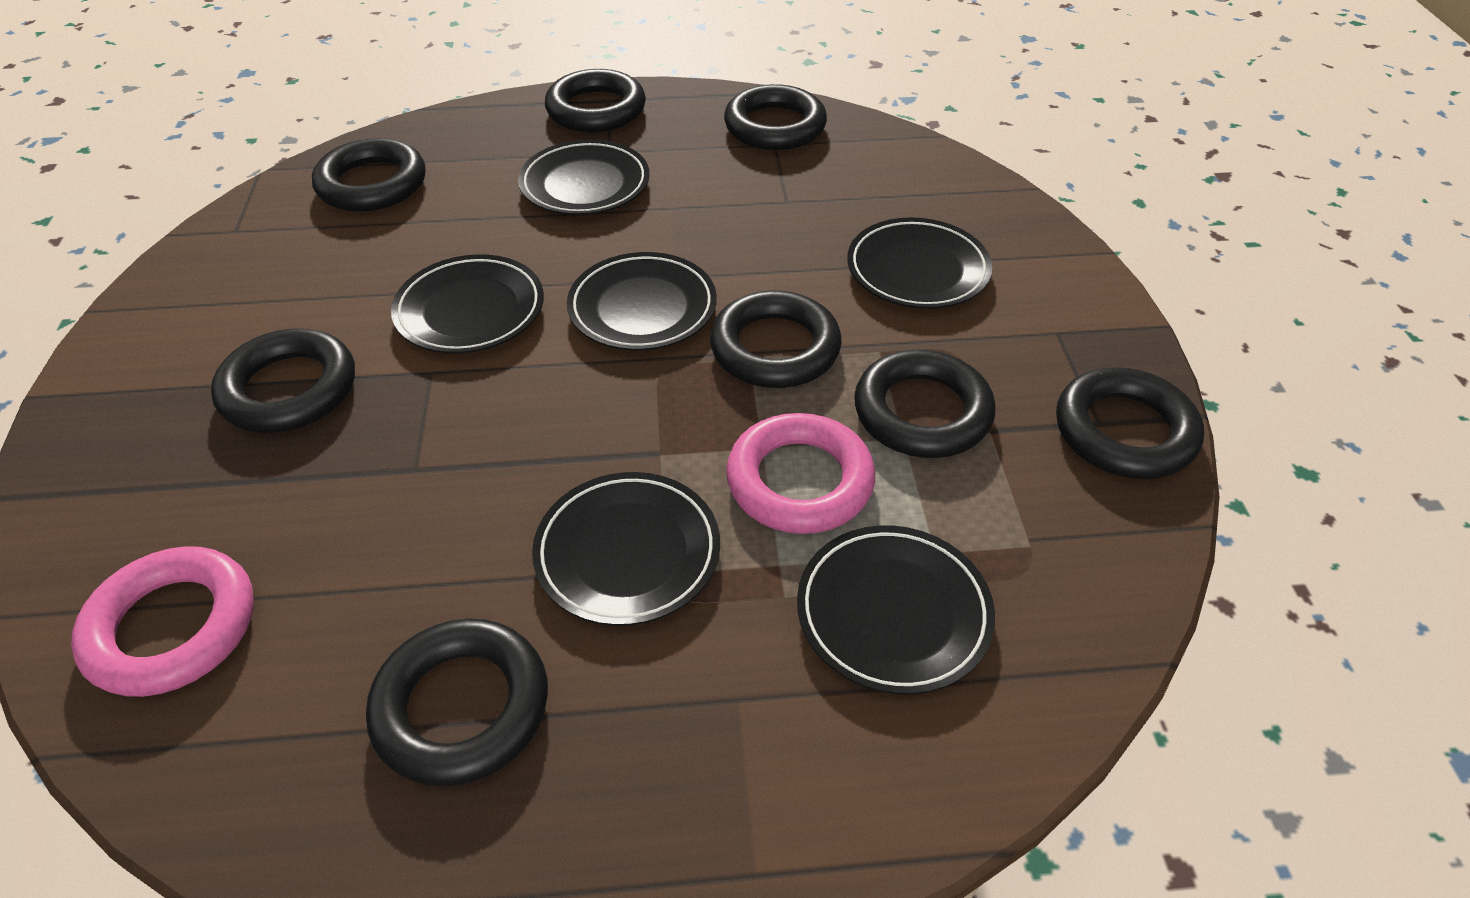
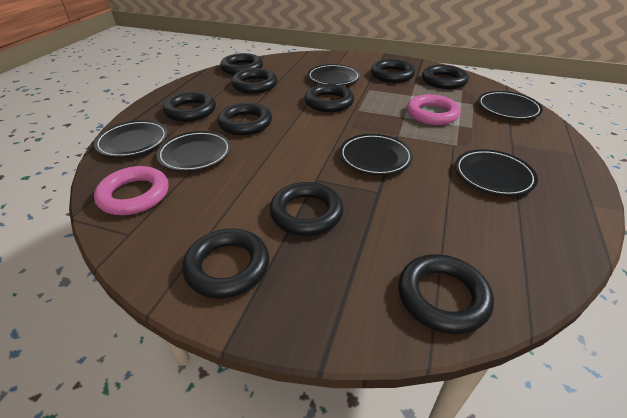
black ring: [211,328,355,433] [312,138,426,212] [366,618,548,786] [545,69,646,133] [710,290,842,388] [724,84,827,150] [854,350,996,458] [1056,367,1204,479] = 8 -> [163,91,216,122] [182,229,269,299] [217,103,272,135] [220,53,263,75] [231,68,277,94] [270,182,344,236] [305,84,354,112] [371,59,415,83] [398,254,494,334] [422,65,469,89] = 10

